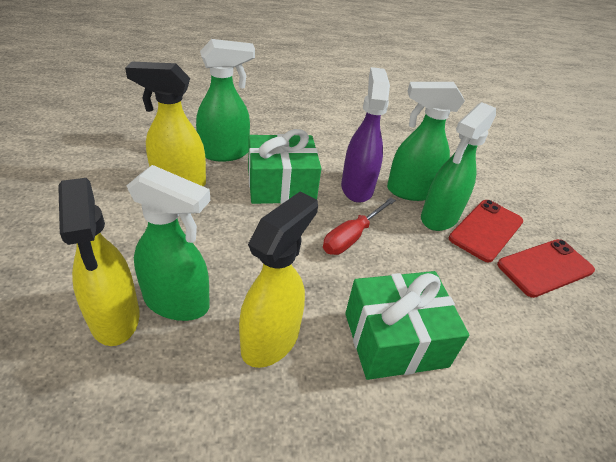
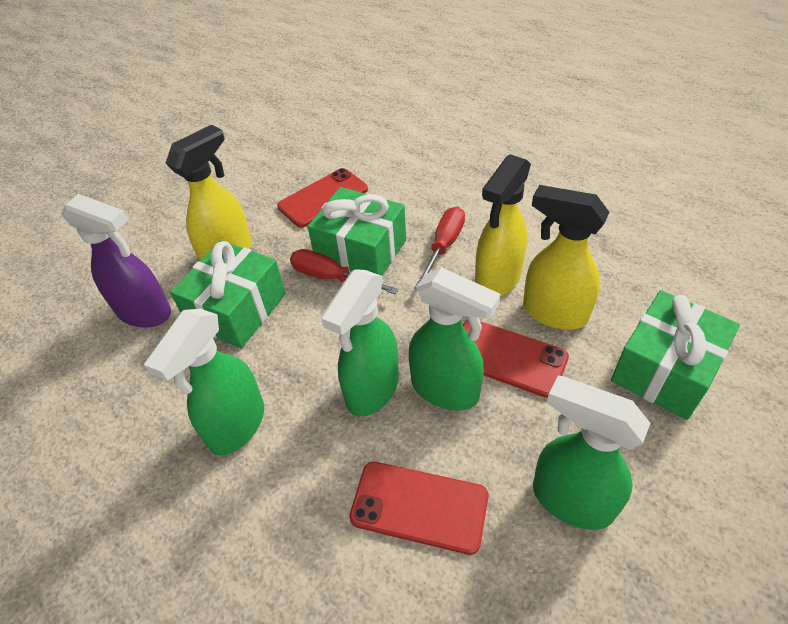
green gift: [248,129,321,204] [345,271,469,380] = 2 -> [170,240,286,348] [308,187,406,276] [611,290,740,420] = 3
red phone: [449,200,523,263] [497,239,595,298] = 2 -> [277,168,368,228] [349,462,489,555] [463,320,569,398] = 3
red screwdriver: [323,197,396,255] = 1 -> [290,249,399,294] [415,207,465,288] = 2

